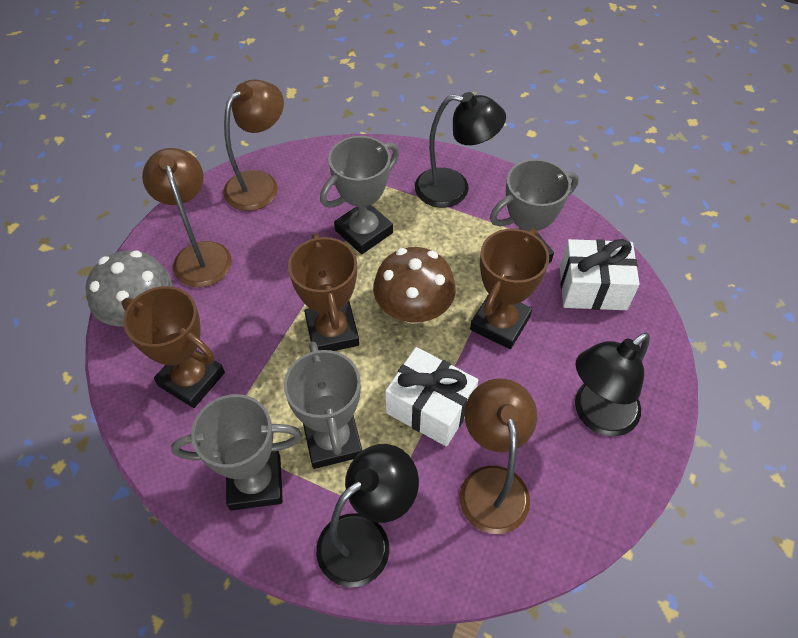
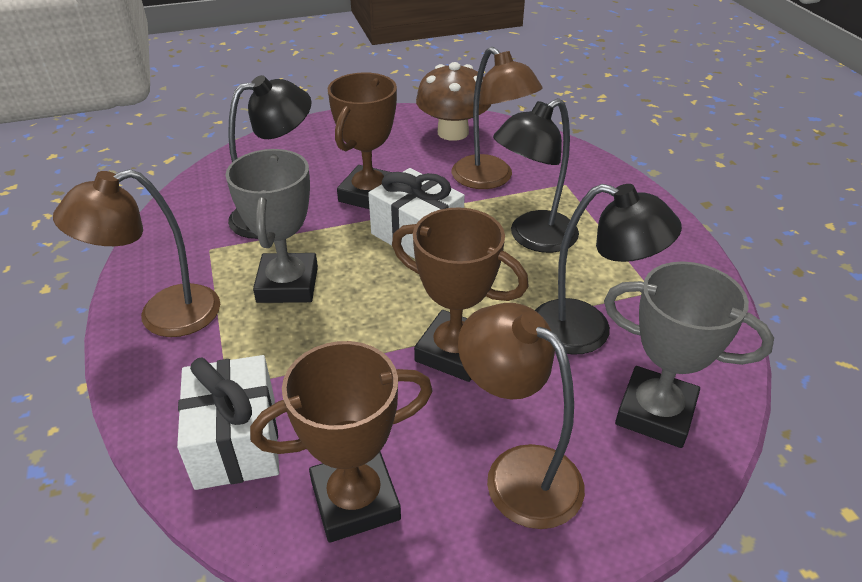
grey mushroom: [85,250,172,327] = 1 -> none = 0
grey trophy: [171,394,302,511] [284,342,362,469] [320,136,399,254] [490,159,579,263] = 4 -> [225,149,318,303] [604,261,774,448] = 2

